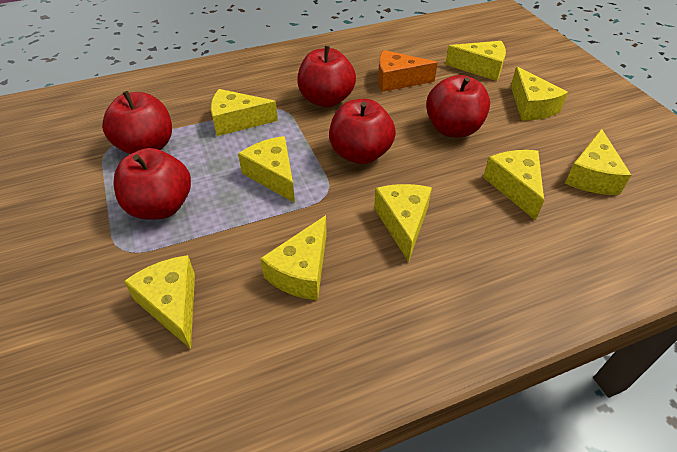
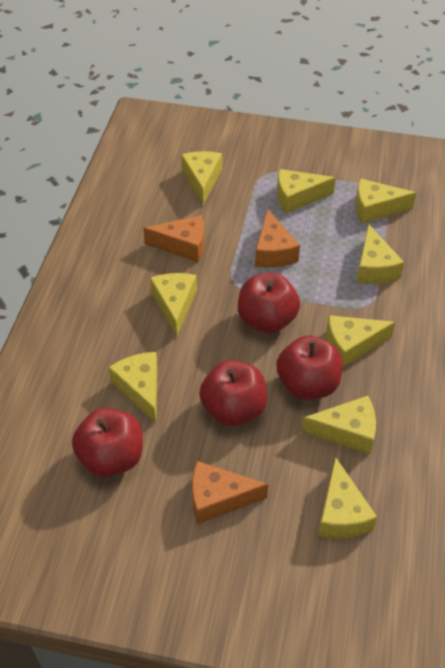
orange cheese: [378,50,438,92] = 1 -> [143,215,204,262] [192,461,268,524] [255,209,300,267] = 3
red apple: [102,91,172,154] [113,148,191,220] [297,46,356,107] [329,99,396,164] [426,75,490,138] = 5 -> [72,408,143,477] [199,360,267,426] [238,273,300,333] [276,335,343,400] = 4

